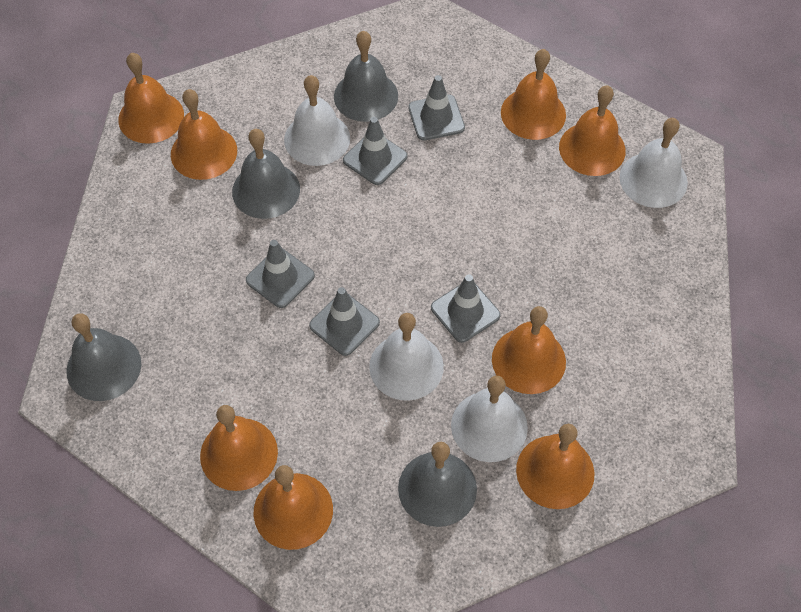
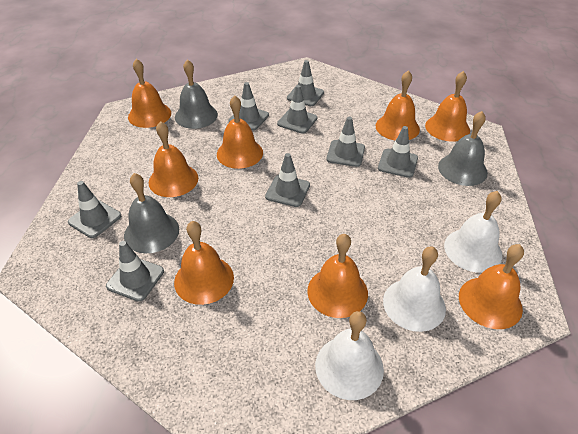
grey bell: [66,313,141,401] [232,129,300,219] [334,31,398,122] [398,442,477,527] = 4 -> [124,173,179,253] [175,59,218,129] [438,111,488,186] = 3
grey traffic cone: [246,240,315,308] [309,287,380,356] [343,117,408,185] [408,75,465,141] [431,274,501,343] = 5 -> [68,181,121,238] [106,241,164,302] [229,82,269,130] [265,153,310,207] [277,85,318,134] [287,60,324,106] [326,117,365,167] [378,126,418,178] = 8
white bell: [284,75,350,166] [369,313,444,401] [451,376,528,462] [620,118,688,208] = 4 -> [315,311,384,400] [383,246,446,332] [444,191,502,273] = 3

